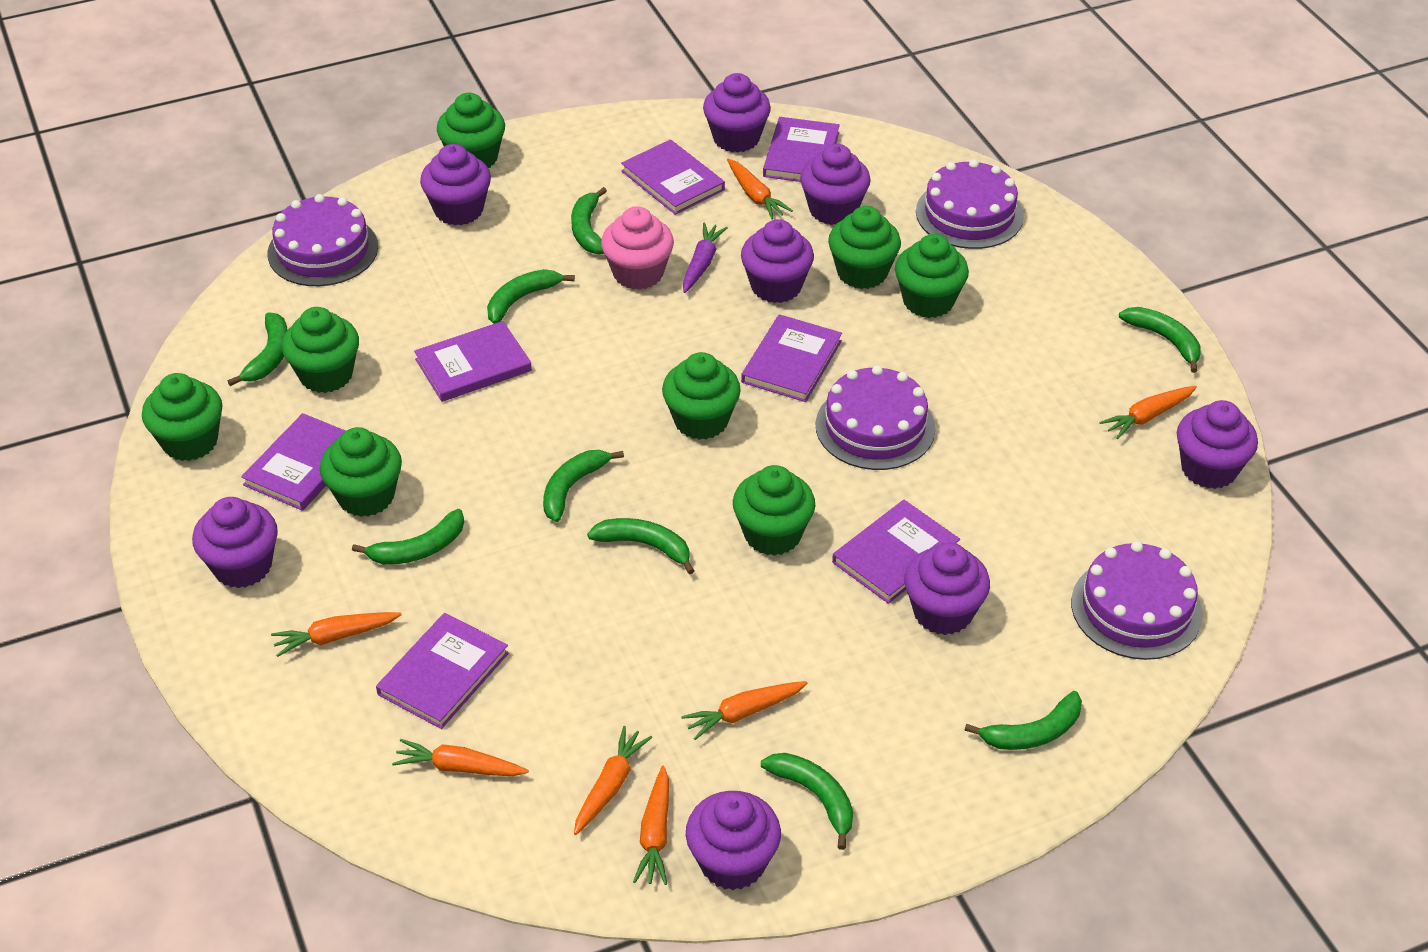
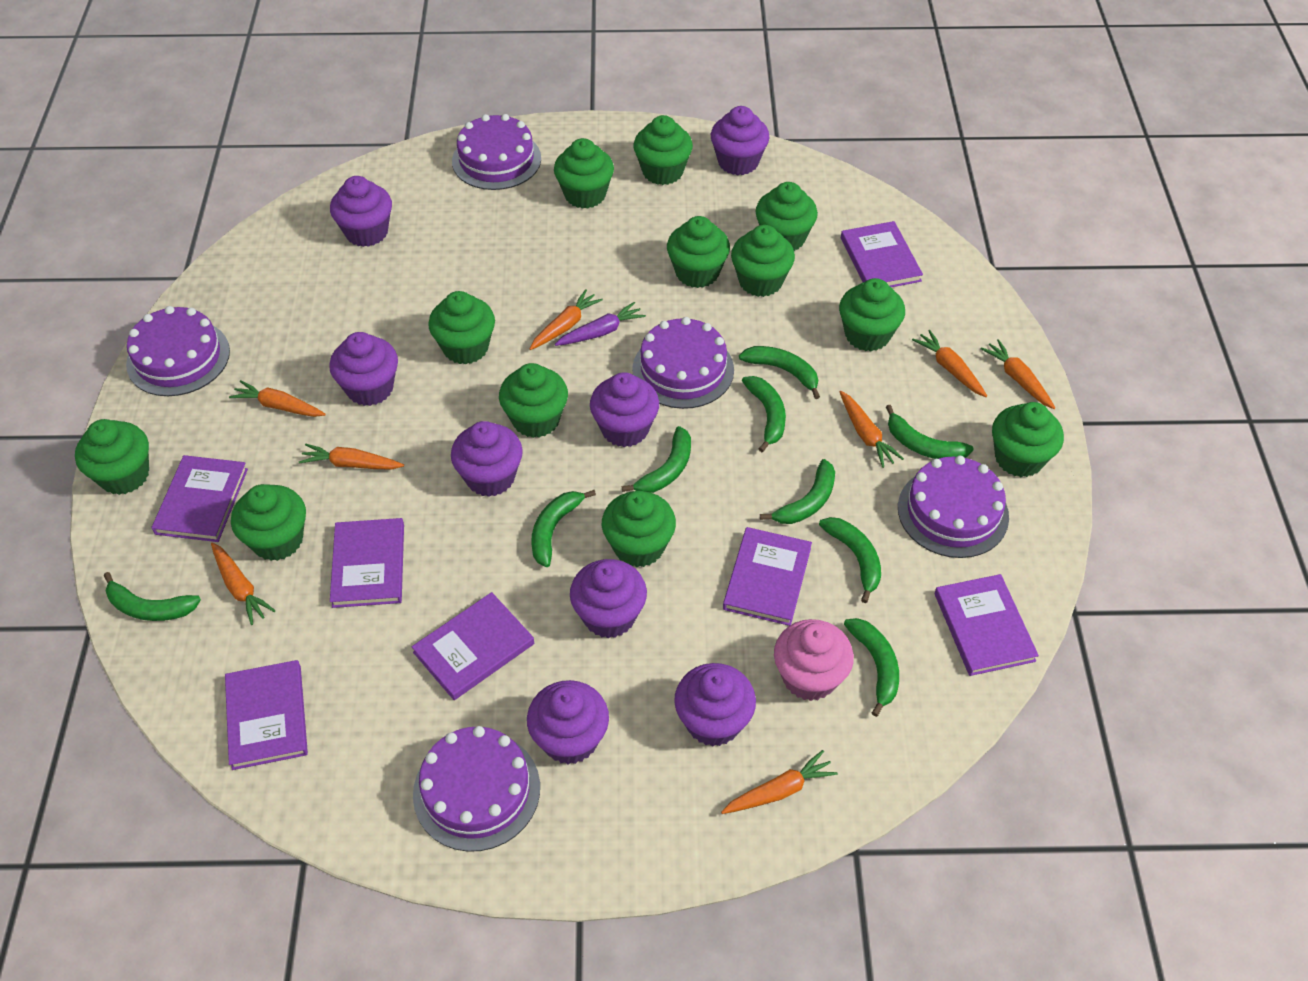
green cupcake: [142,373,223,461] [282,307,359,393] [320,427,402,517] [437,93,505,168] [662,352,741,440] [733,465,815,556] [828,206,901,289] [895,234,969,318] = 8 -> [75,419,149,495] [231,484,306,561] [428,291,495,365] [499,363,568,438] [554,138,614,209] [602,491,676,567] [634,115,693,185] [667,216,730,288] [731,225,795,297] [756,182,818,251] [839,278,905,351] [992,402,1064,477] = 12
orange carrot: [271,612,402,657] [392,739,529,776] [574,726,652,835] [633,766,669,885] [681,681,808,740] [727,159,793,219] [1100,386,1197,439] = 7 -> [211,542,276,625] [229,380,326,417] [299,444,404,470] [529,289,603,350] [721,750,838,814] [840,391,904,468] [912,330,987,397] [981,339,1055,409] = 8
purple cake: [268,194,378,286] [816,365,935,470] [916,159,1024,249] [1071,541,1203,660] = 4 -> [126,306,230,396] [413,726,540,852] [452,114,541,190] [632,317,734,409] [898,456,1009,558] = 5

